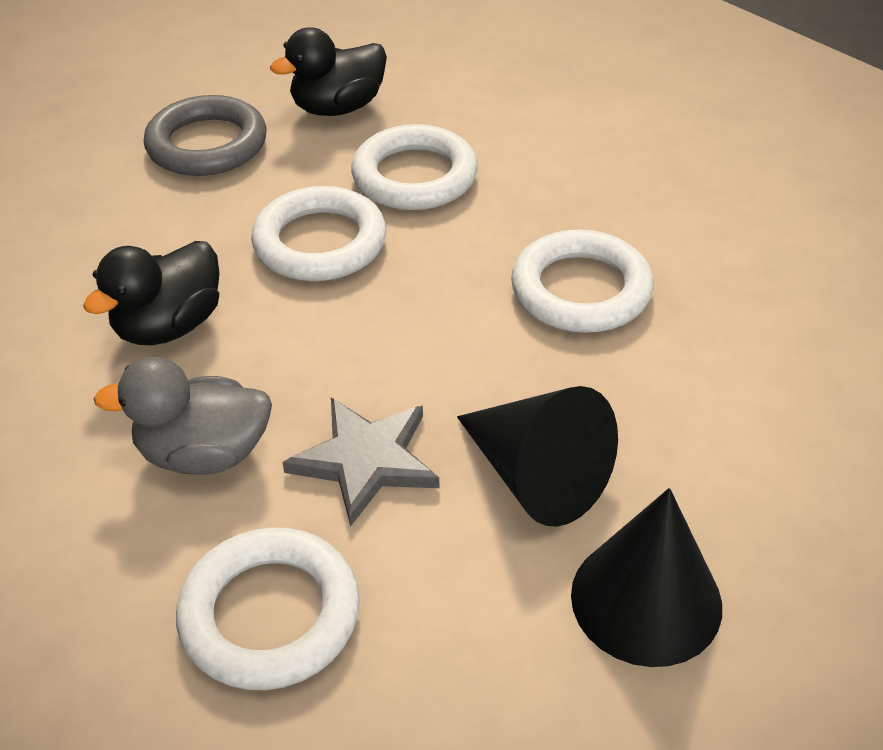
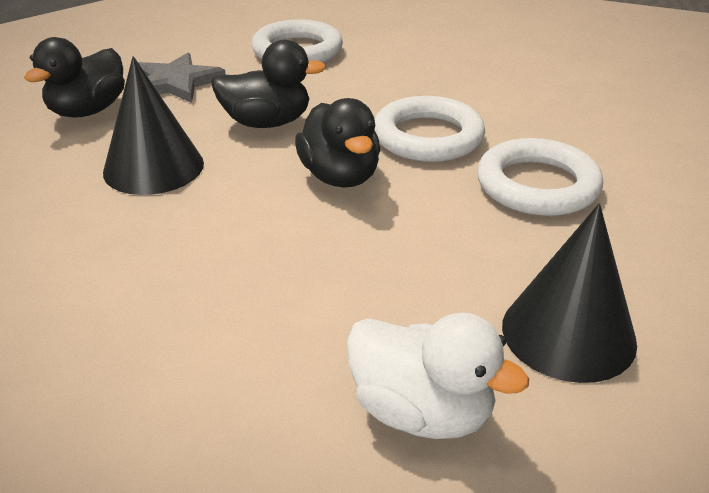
black duck: [83,241,219,345] [270,27,387,116] = 2 -> [24,37,125,118] [211,40,326,128] [295,98,380,188] = 3
grey duck: [93,357,272,475] = 1 -> none = 0
grey ring: [144,95,266,176] = 1 -> none = 0
white duck: none = 0 -> [346,313,529,439] = 1
white ring: [176,527,360,690] [251,186,386,281] [351,124,478,210] [511,229,653,333] = 4 -> [251,19,343,63] [375,96,485,162] [477,138,603,216] = 3

